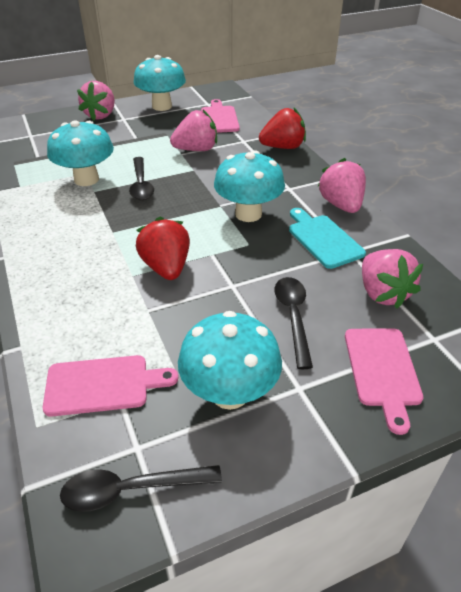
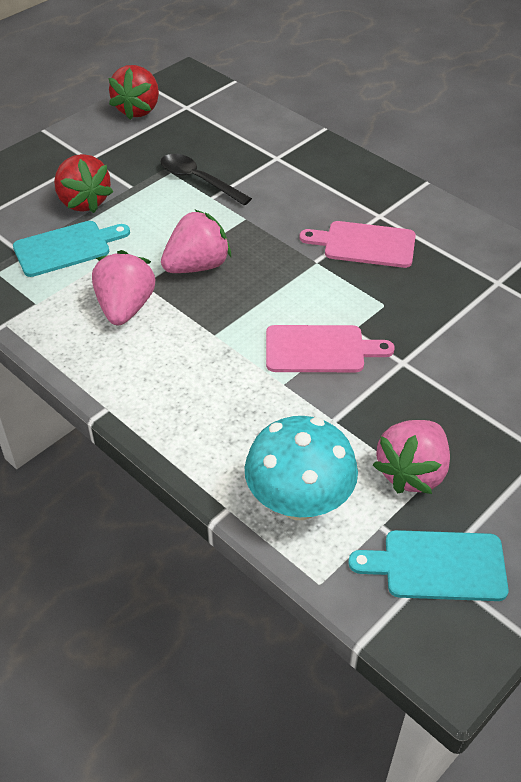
black spoon: [60,465,222,512] [129,157,154,200] [275,277,313,369] = 3 -> [161,154,252,206] = 1
pink cutting board: [43,355,178,417] [201,99,240,133] [345,328,423,435] = 3 -> [266,325,395,372] [300,221,416,268] = 2
pink strawberry: [77,81,115,120] [170,110,217,151] [317,158,366,213] [362,249,423,308] = 4 -> [92,250,155,325] [161,209,231,273] [373,420,450,494] = 3
turquoise cutting board: [289,208,366,269] = 1 -> [13,221,130,277] [348,530,509,601] = 2
turquoise mushroom: [47,120,114,186] [134,55,186,111] [178,311,282,410] [214,150,285,222] = 4 -> [245,416,358,520] = 1

